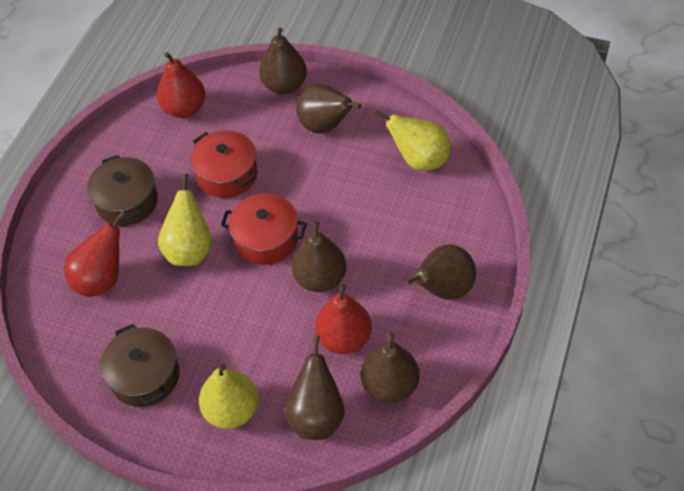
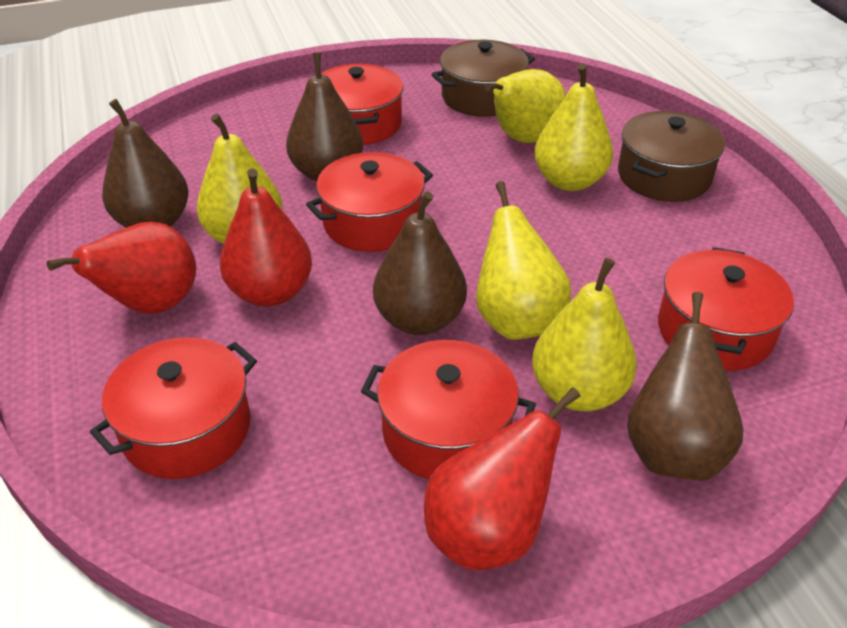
brown pear: [259,28,307,94] [285,335,345,440] [292,221,347,292] [296,84,362,134] [361,333,420,403] [405,244,476,300] = 6 -> [102,99,189,228] [286,52,363,181] [373,192,467,335] [627,292,743,481] = 4
red pot: [190,130,257,198] [221,193,307,265] = 2 -> [90,337,257,479] [306,152,433,252] [321,64,404,145] [361,340,536,479] [658,247,794,371] = 5
yellow pear: [158,174,212,266] [199,364,258,429] [375,110,451,171] = 3 -> [196,114,283,244] [476,181,572,340] [485,69,566,143] [532,258,637,411] [534,63,613,191] = 5

